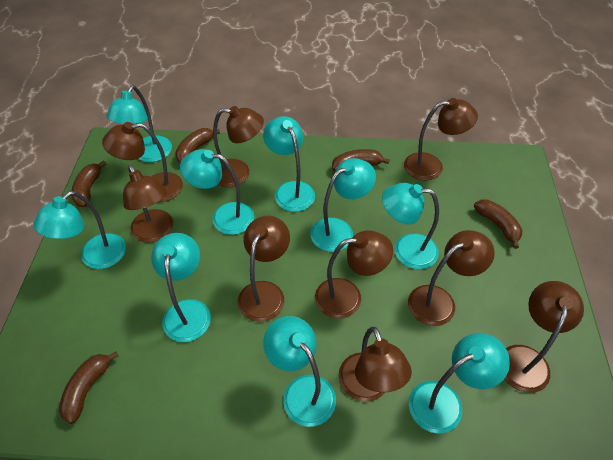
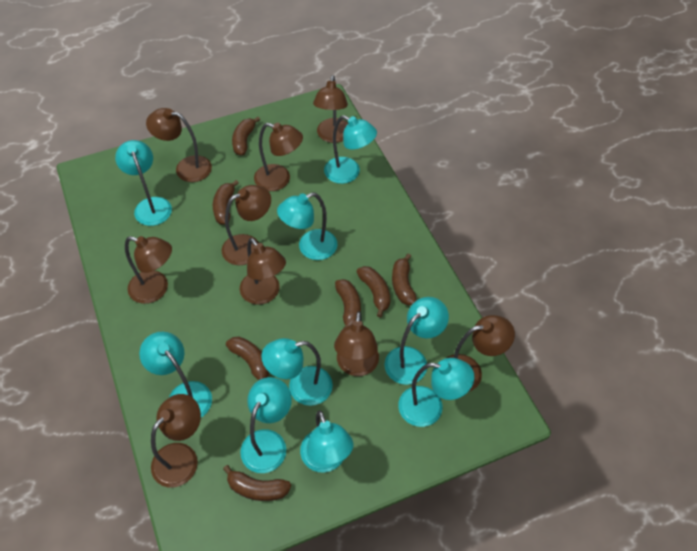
brown banana: [59,351,119,424] [72,160,107,207] [175,128,220,163] [332,149,390,171] [474,199,523,249] = 5 -> [213,180,239,225] [223,465,291,501] [226,337,269,380] [232,117,260,155] [335,279,361,330] [357,266,390,318] [392,254,417,305] = 7

